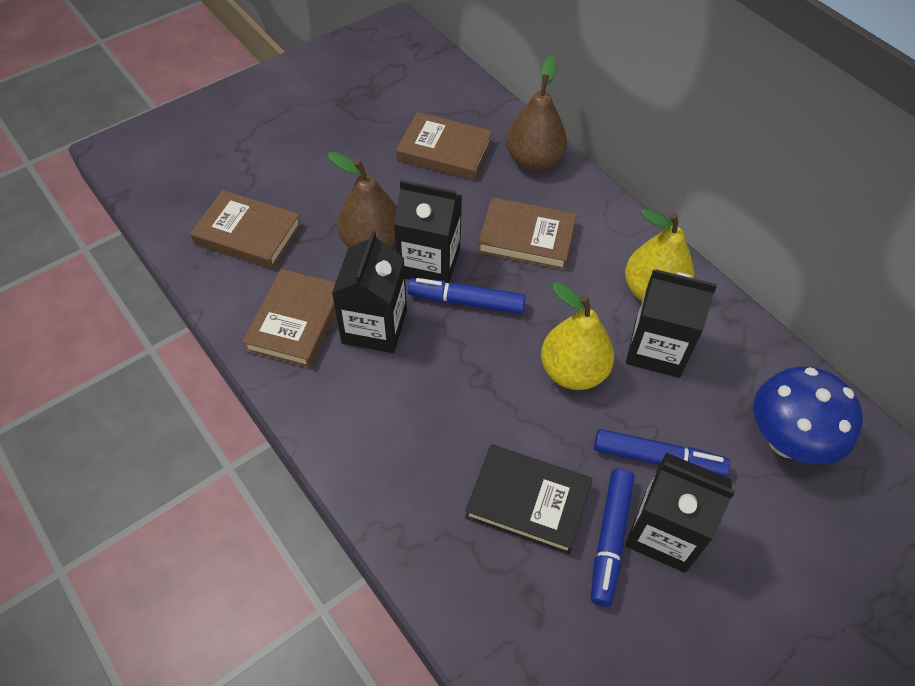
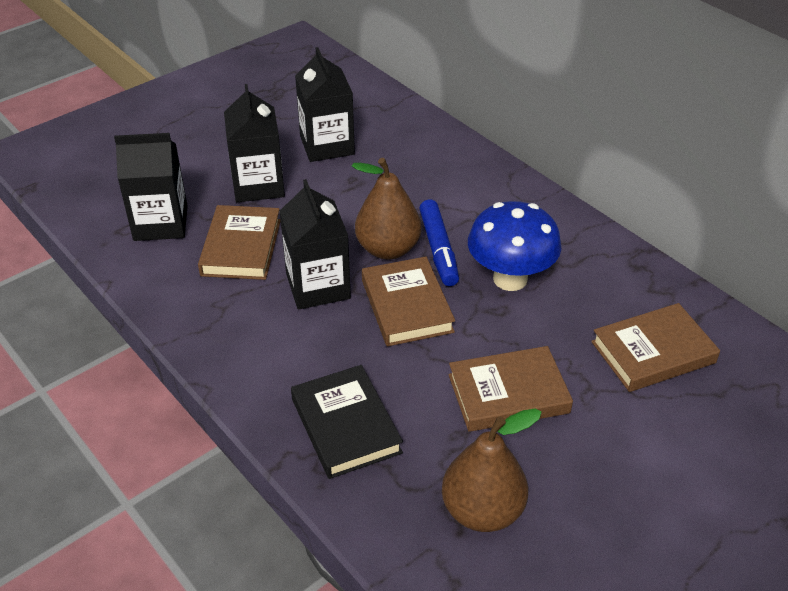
blue marker: [408,278,526,314] [591,468,634,607] [594,429,730,477] = 3 -> [419,199,459,286] = 1
yellow pear: [541,282,614,390] [625,209,694,301] = 2 -> none = 0

